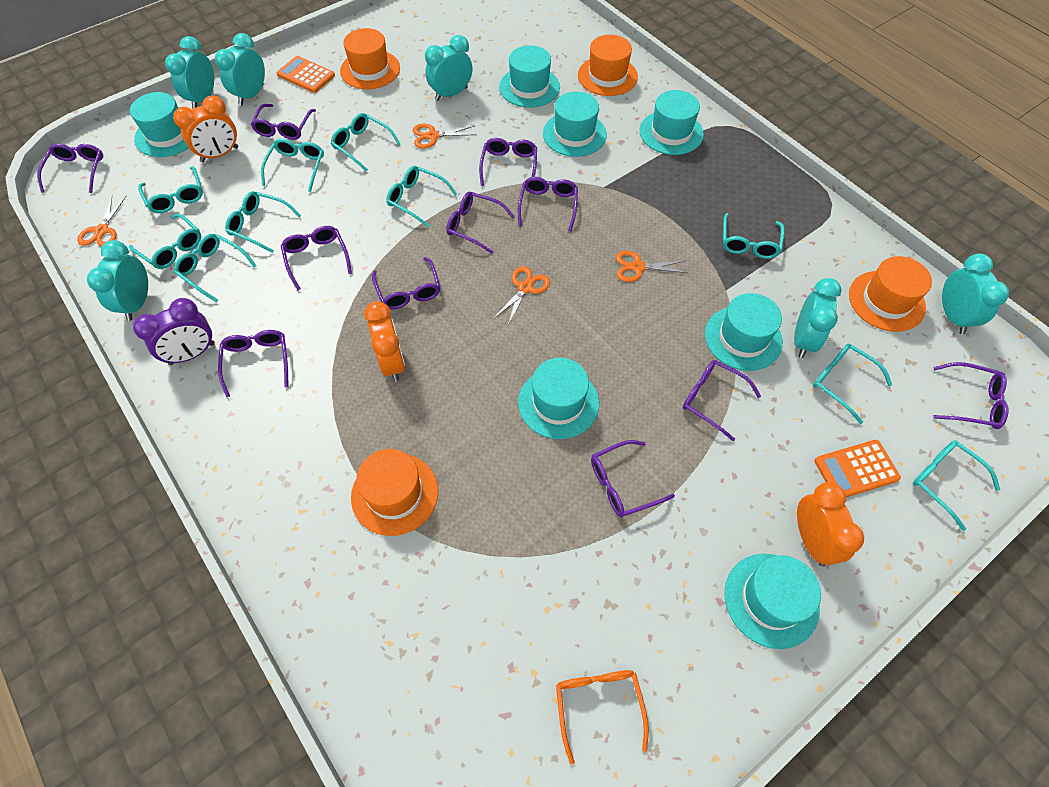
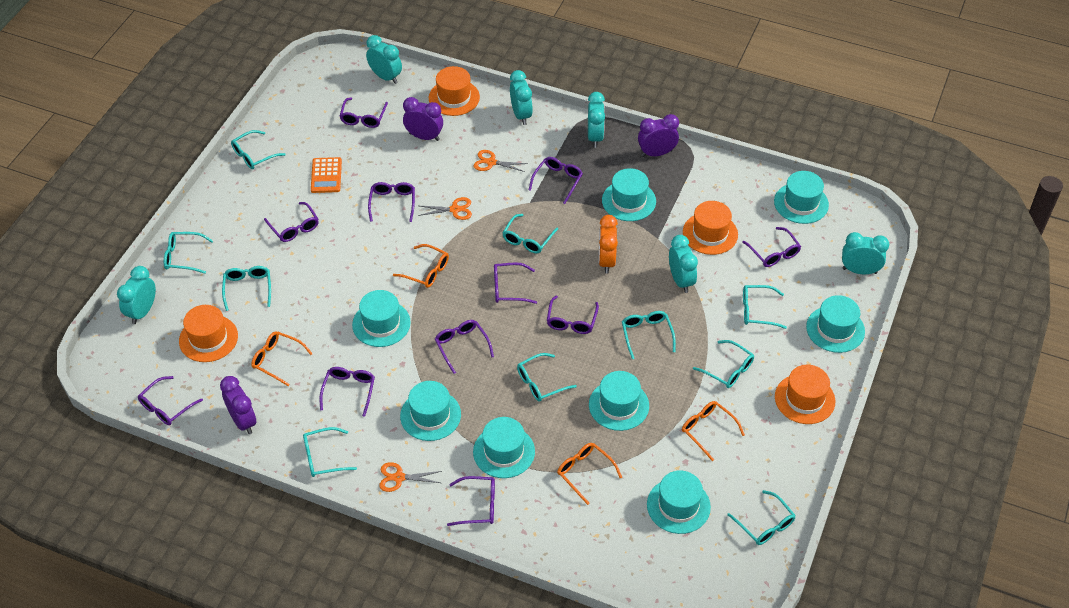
orange calculator: [277,56,335,93] [814,440,901,497] = 2 -> [311,157,342,193] = 1
orange clock: [173,96,238,162] [364,301,405,382] [797,482,864,567] = 3 -> [599,215,618,273] = 1
orange glasses: [556,670,649,765] = 1 -> [251,331,313,386] [393,244,449,288] [557,443,622,505] [682,401,745,461] = 4
orange scissors: [77,195,127,247] [413,124,477,148] [493,266,550,325] [616,251,688,282] = 4 -> [379,462,442,492] [418,197,472,220] [474,150,528,172] = 3
purple clock: [133,298,215,365] = 1 -> [220,376,256,434] [403,97,443,141] [638,114,679,157] = 3
turquoise hat: [130,92,188,157] [499,45,560,108] [518,358,599,439] [543,92,607,157] [640,90,704,155] [705,293,783,371] [724,554,821,649] = 7 -> [352,290,411,347] [400,381,461,441] [473,417,535,478] [589,371,649,431] [602,168,656,221] [647,470,711,534] [774,171,829,224] [806,295,865,353] = 8

